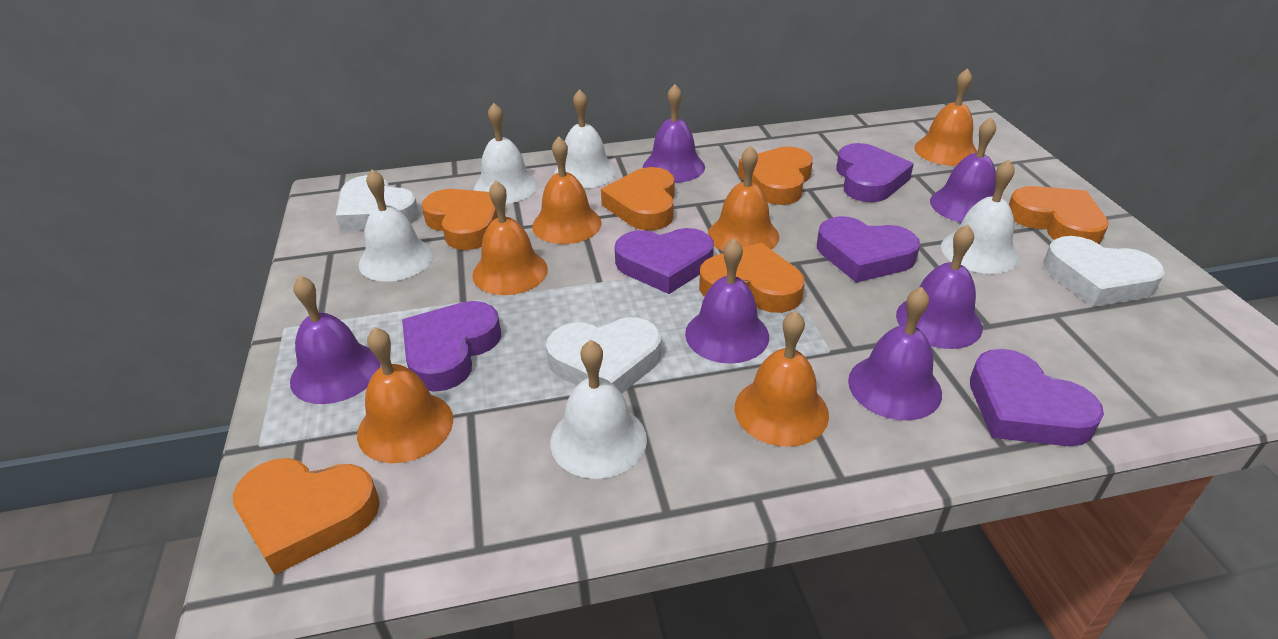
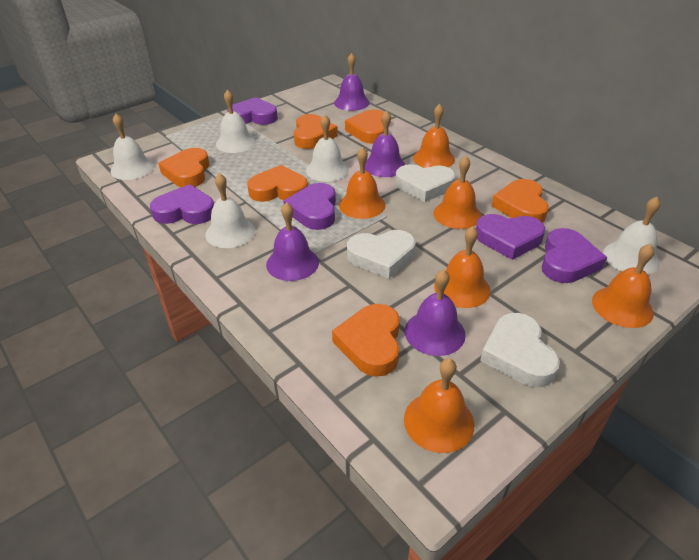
purple bell: [290,275,381,404] [643,84,705,183] [685,238,769,364] [848,287,942,420] [896,224,983,349] [930,118,996,223] = 6 -> [266,202,319,281] [334,53,370,111] [365,111,405,177] [405,269,466,356] = 4

